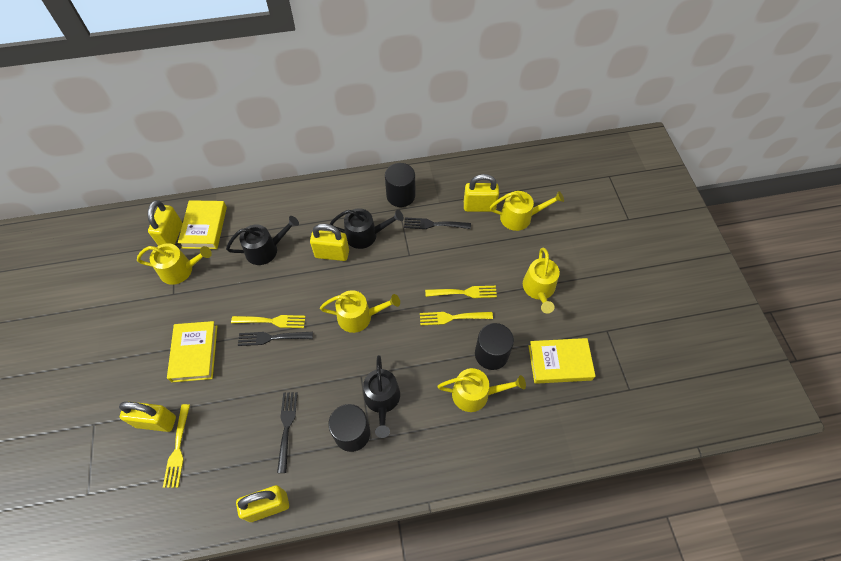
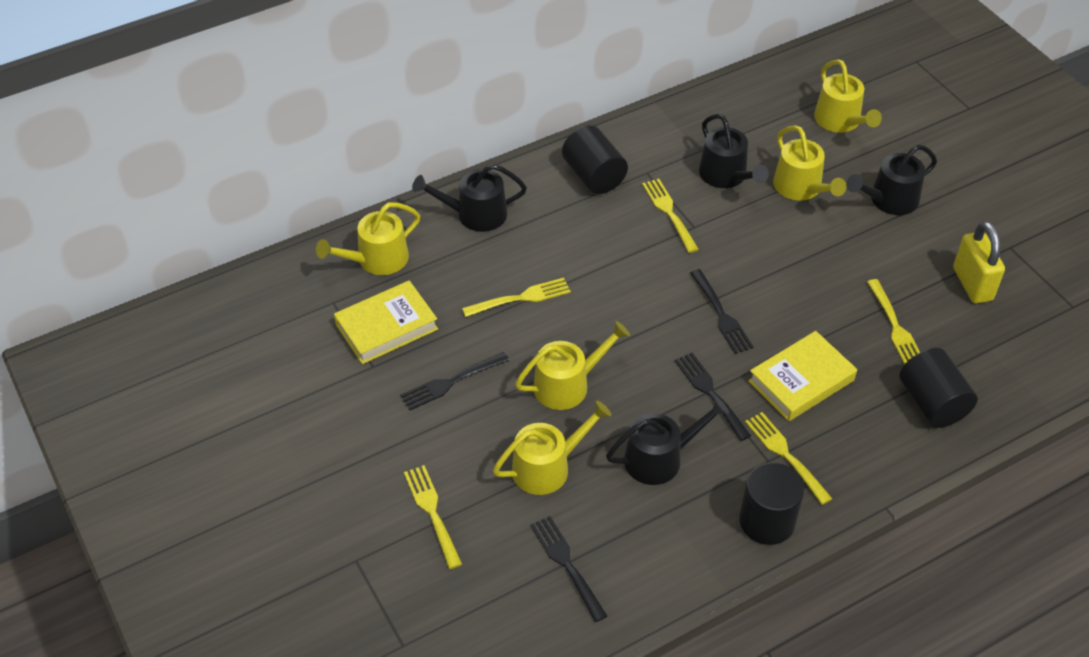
black fork: [238,332,313,346] [277,392,298,473] [404,218,471,229] = 3 -> [400,352,510,411] [530,516,607,622] [675,353,751,441] [690,269,753,354] = 4
black watering can: [226,216,299,265] [330,208,404,249] [363,355,400,438] = 3 -> [412,164,527,232] [606,397,729,485] [699,114,769,188] [846,145,937,215] = 4
yellow book: [167,321,218,382] [178,200,227,249] [529,338,595,384] = 3 -> [334,280,438,364] [748,331,857,421] = 2
yellow fork: [163,404,190,488] [231,315,306,328] [420,312,493,325] [425,286,497,298] = 4 -> [404,465,462,569] [462,278,571,317] [642,179,699,253] [745,412,833,505] [867,279,920,365] = 5
yellow padlock: [119,402,176,432] [147,200,183,246] [236,485,289,522] [310,224,349,261] [464,174,499,212] = 5 -> [953,221,1005,303] = 1

